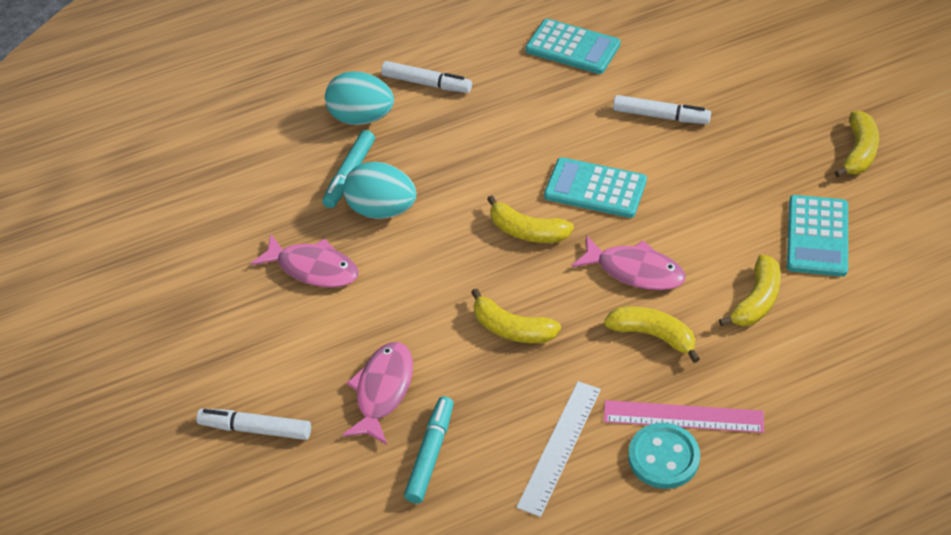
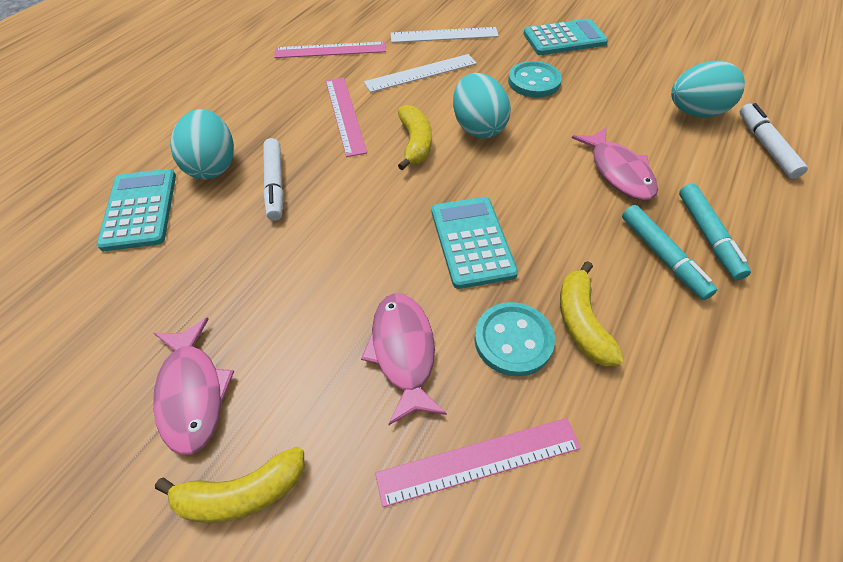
pink ruler: [604,400,764,433] = 1 -> [274,42,386,58] [326,78,367,157] [375,418,581,507] = 3
turquoise button: [628,423,700,489] = 1 -> [474,302,555,377] [508,61,562,98] = 2
turquoise egg: [325,71,394,125] [344,162,417,219] = 2 -> [170,109,234,180] [453,73,511,138] [671,61,745,118] = 3
white marker: [196,409,311,440] [381,61,472,93] [613,95,711,124] = 3 -> [263,138,284,221] [740,103,808,179] = 2
white ruler: [516,381,601,517] = 1 -> [364,54,477,93] [391,27,499,43] = 2
yellow banana: [471,288,561,343] [487,195,574,243] [604,306,700,363] [719,254,781,326] [835,111,879,177] = 5 -> [155,447,304,523] [398,105,432,170] [560,261,624,367] = 3

